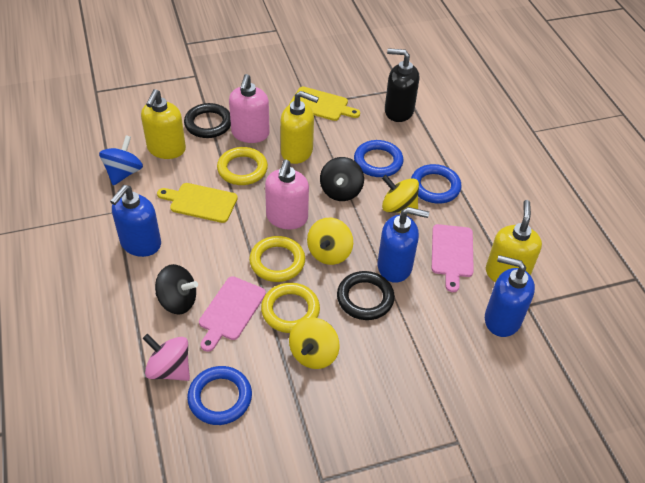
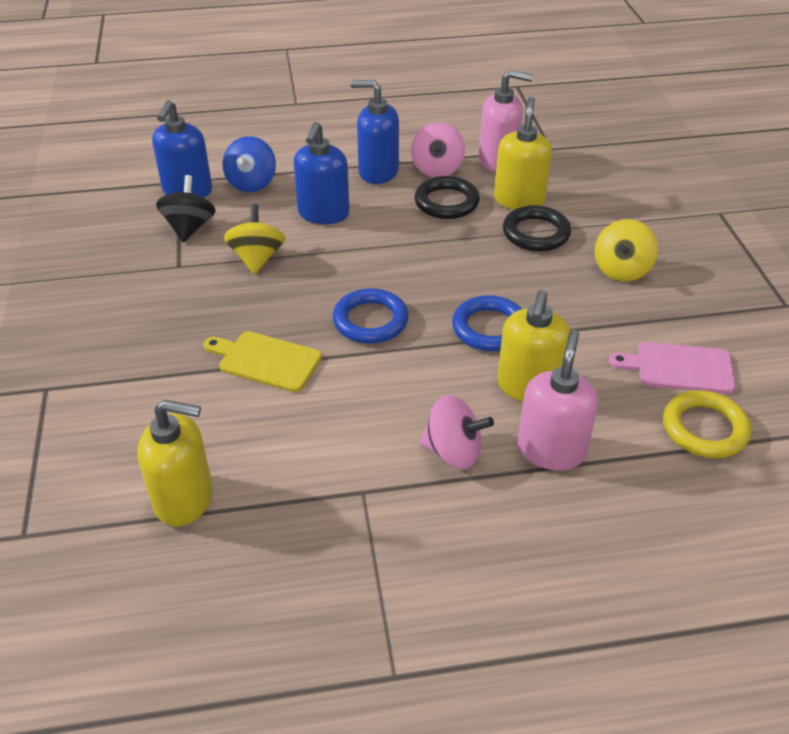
black soap dispenser: [385,48,419,122] = 1 -> none = 0
black spinning top: [155,264,198,314] [320,157,364,201] = 2 -> [156,175,216,242] = 1
blue ring: [187,366,252,425] [354,140,404,177] [411,164,461,204] = 3 -> [333,288,409,344] [452,295,522,351] = 2
pink cutting board: [199,276,266,352] [432,224,474,292] = 2 -> [609,342,736,394] = 1
pink spinning top: [143,334,190,381] = 1 -> [411,123,465,177] [420,395,494,469] = 2
yellow cutting board: [157,183,238,223] [289,87,360,121] = 2 -> [203,331,322,392] = 1
yellow ring: [217,147,268,185] [249,236,305,282] [261,283,320,333] = 3 -> [663,390,751,458] = 1
yellow spinning top: [289,317,340,369] [307,218,353,265] [382,175,419,215] = 3 -> [224,204,285,274] [595,219,658,282] = 2

